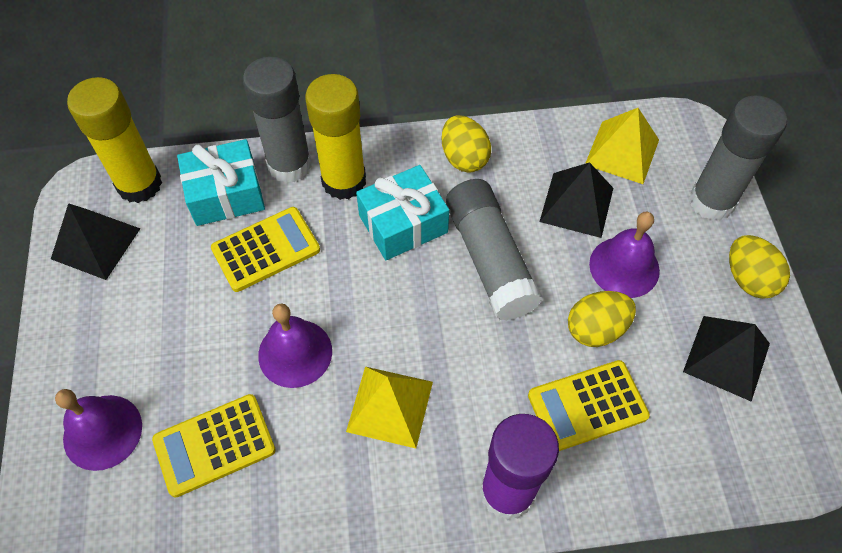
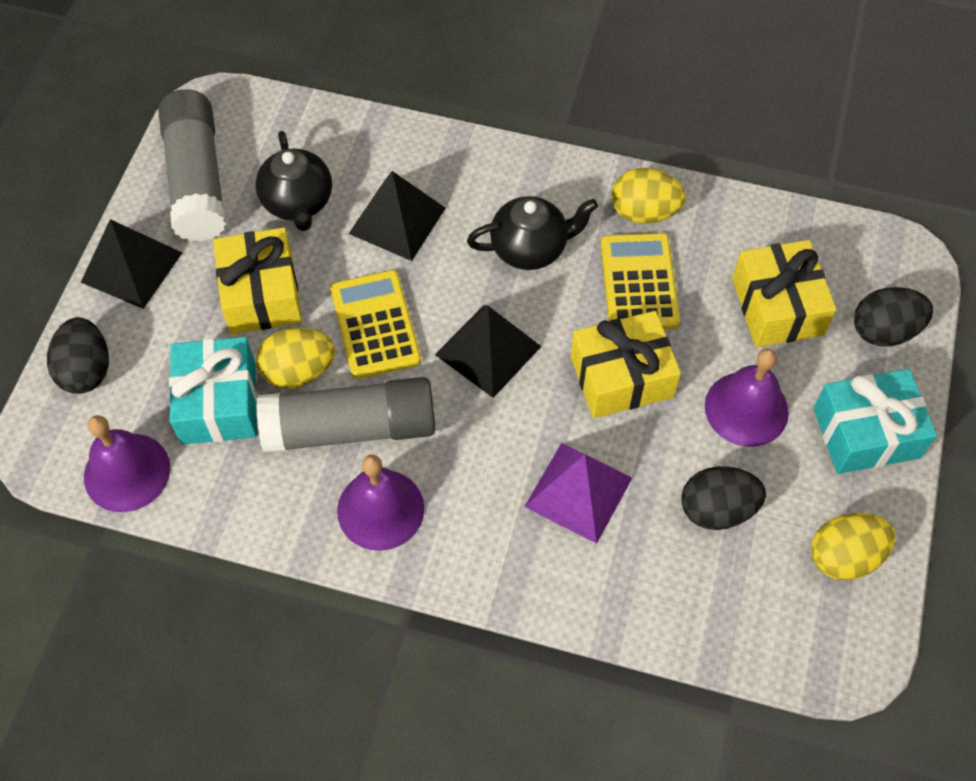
black egg: none = 0 -> [47,317,109,394] [681,466,766,530] [854,287,933,346] = 3
black teapot: none = 0 -> [256,131,332,231] [467,196,598,270] = 2
grey glue stick: [243,57,311,183] [446,179,543,321] [689,95,787,220] = 3 -> [158,89,226,242] [256,377,435,453] = 2
purple glue stick: [480,414,559,520] = 1 -> none = 0
purple pyramid: none = 0 -> [524,443,632,544] = 1
yellow calculator: [152,394,275,497] [211,207,320,292] [528,360,650,451] = 3 -> [331,270,421,379] [601,233,680,329] = 2
yellow gift: none = 0 -> [213,227,302,334] [571,311,681,418] [732,240,836,347] = 3
yellow glue stick: [67,77,162,203] [305,74,366,200] = 2 -> none = 0
yellow pyramid: [346,367,433,448] [585,108,659,184] = 2 -> none = 0

